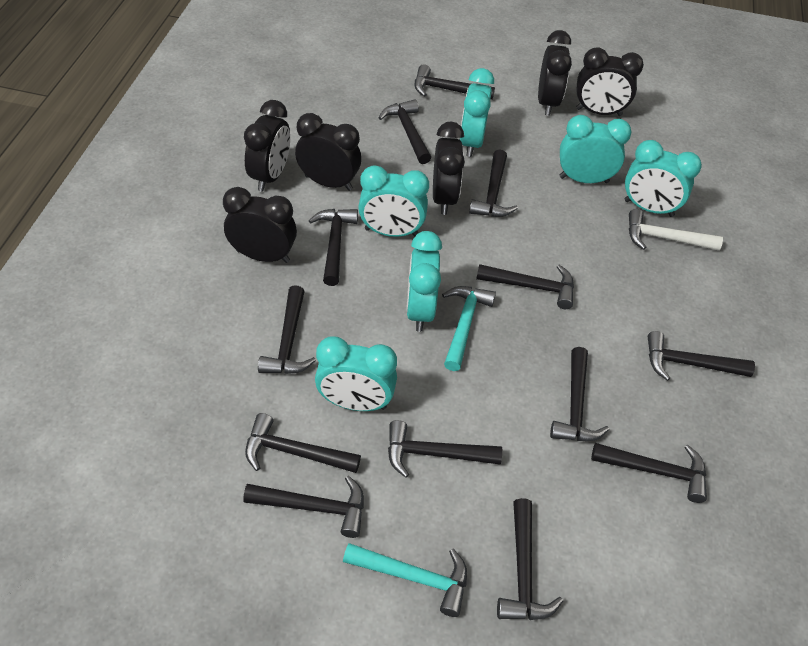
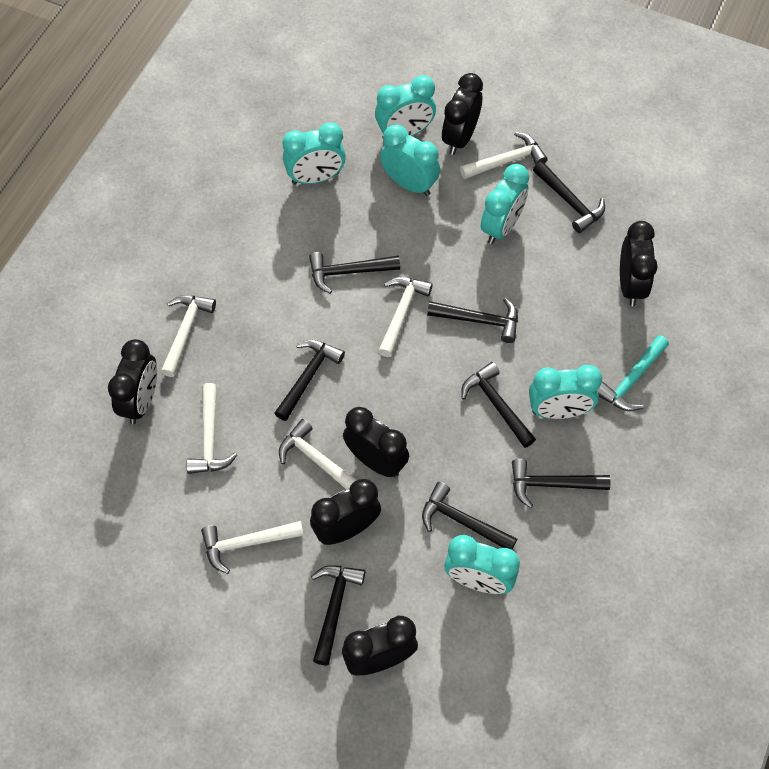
black hammer: [243,476,364,538] [245,413,361,473] [258,285,316,374] [308,209,358,286] [379,99,431,164] [388,420,502,478] [415,64,495,100] [469,150,518,217] [476,264,574,309] [497,498,563,620] [550,347,609,441] [591,443,707,503] [647,331,755,381] = 13 -> [274,340,345,421] [309,252,400,294] [311,565,365,665] [422,482,517,550] [427,298,518,343] [461,362,536,448] [512,459,611,508] [533,161,605,233] = 8
turquoise hammer: [343,543,467,617] [442,286,496,371] = 2 -> [598,335,669,411] = 1
white hammer: [629,209,723,251] = 1 -> [161,295,216,377] [186,383,237,474] [201,521,304,574] [279,419,356,489] [378,277,433,357] [460,132,548,179] = 6

